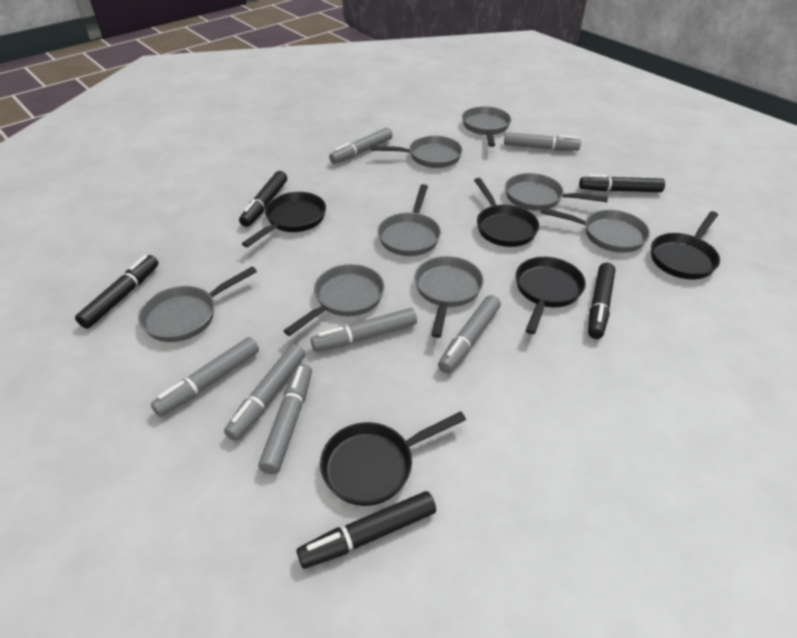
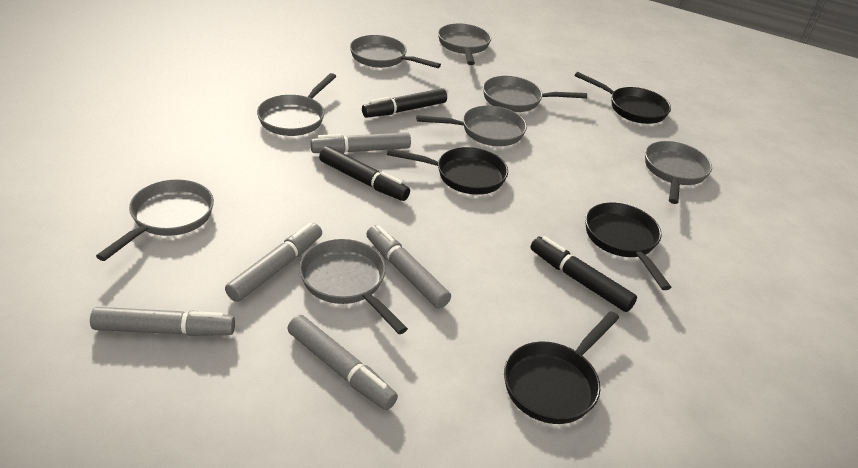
black marker: [75,255,159,329] [239,171,287,227] [297,491,436,569] [579,174,665,192] [588,263,615,339] = 5 -> [319,146,410,201] [362,88,447,118] [531,236,637,312] = 3
black pan: [242,192,326,247] [320,411,466,506] [474,178,539,247] [516,257,586,334] [651,211,720,280] = 5 -> [387,147,508,195] [504,311,619,424] [575,72,671,124] [585,203,672,290] = 4
grey marker: [151,337,259,417] [224,344,305,441] [258,364,312,474] [311,308,417,352] [329,128,393,164] [438,295,501,373] [504,132,581,151] = 7 -> [90,307,235,336] [225,223,322,302] [287,315,398,410] [311,132,411,153] [366,225,451,309] = 5

